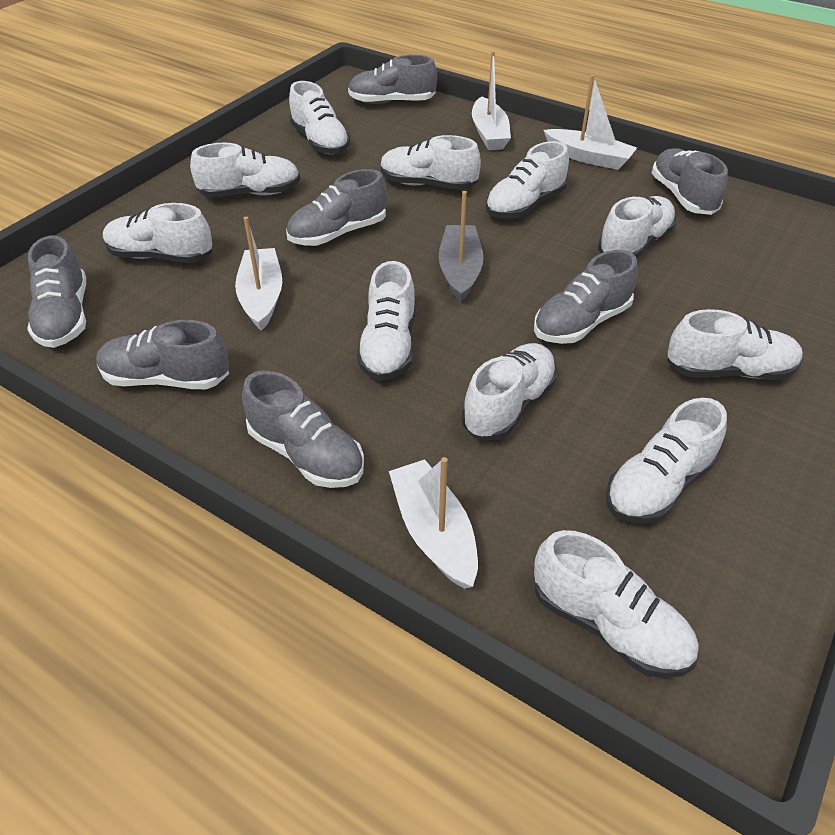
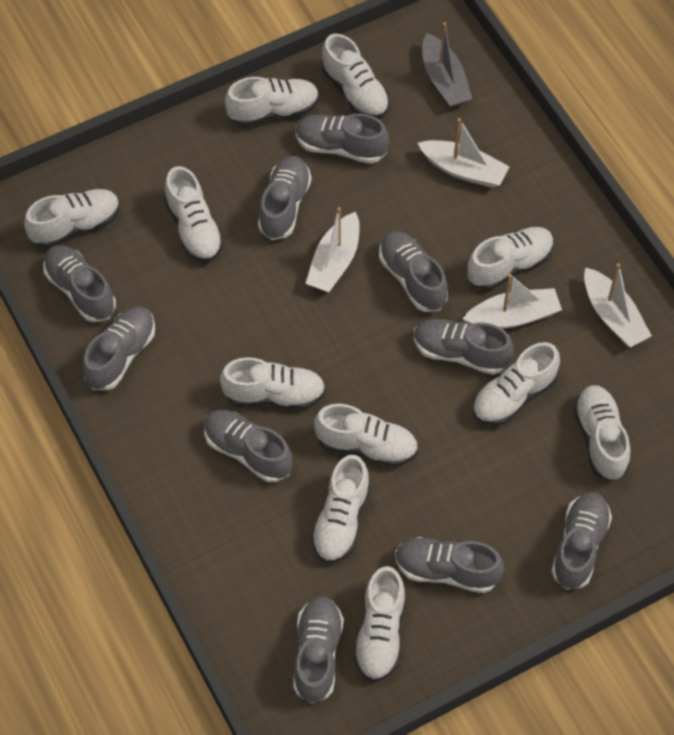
grey shoe: [27,236,86,348] [96,320,229,389] [242,370,364,488] [286,169,387,246] [348,55,437,104] [534,250,638,344] [652,148,728,215] = 7 -> [43,245,116,322] [83,306,155,390] [204,410,293,482] [258,156,312,240] [293,596,344,704] [295,114,389,164] [379,231,448,312] [395,537,504,593] [414,319,514,375] [552,492,612,590] = 10

